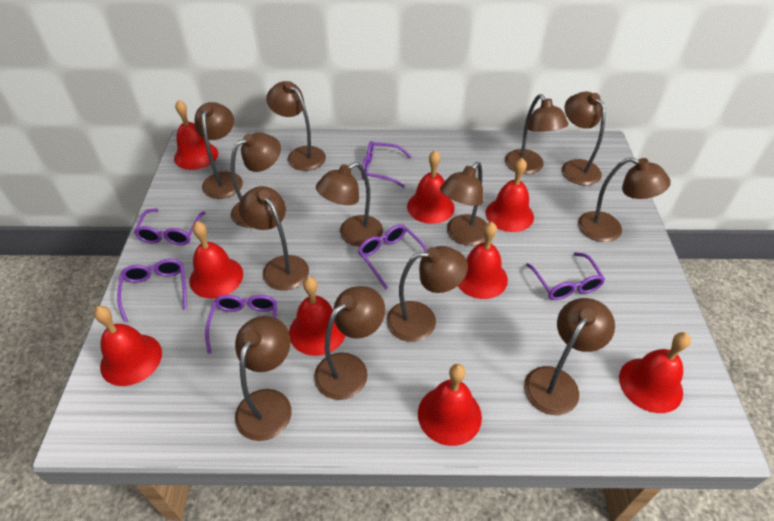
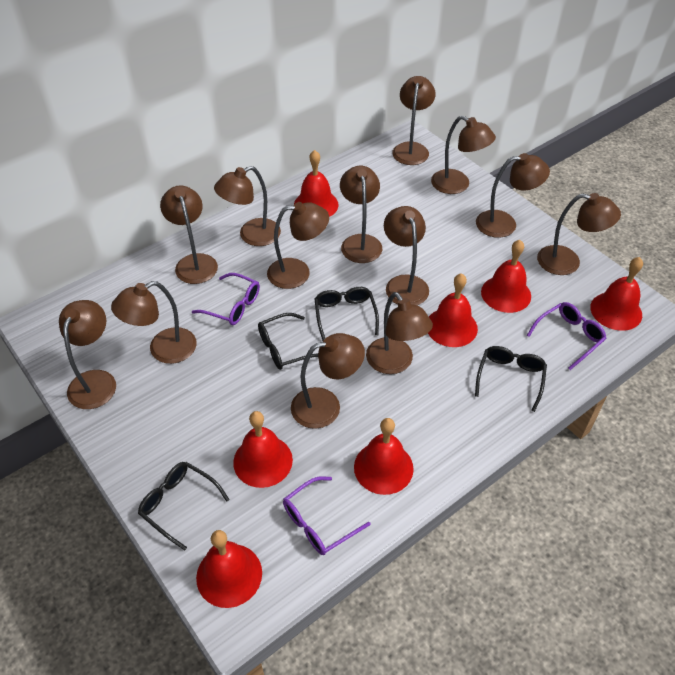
black glasses: none = 0 -> [138,462,230,551] [258,313,318,370] [315,287,379,341] [475,346,547,412] = 4
purple glasses: [117,259,187,322] [134,209,205,245] [205,295,277,354] [358,224,427,289] [362,141,412,188] [526,252,605,300] = 6 -> [192,273,260,325] [283,476,371,555] [527,302,607,370] = 3
red bell: [94,306,162,386] [174,99,218,170] [189,221,243,299] [289,277,345,356] [407,150,455,224] [418,364,482,446] [458,222,508,299] [486,158,534,232] [619,332,691,413] = 9 -> [196,530,262,608] [233,411,293,488] [294,150,338,217] [354,418,414,495] [428,273,478,347] [481,240,531,313] [590,257,643,331] = 7

